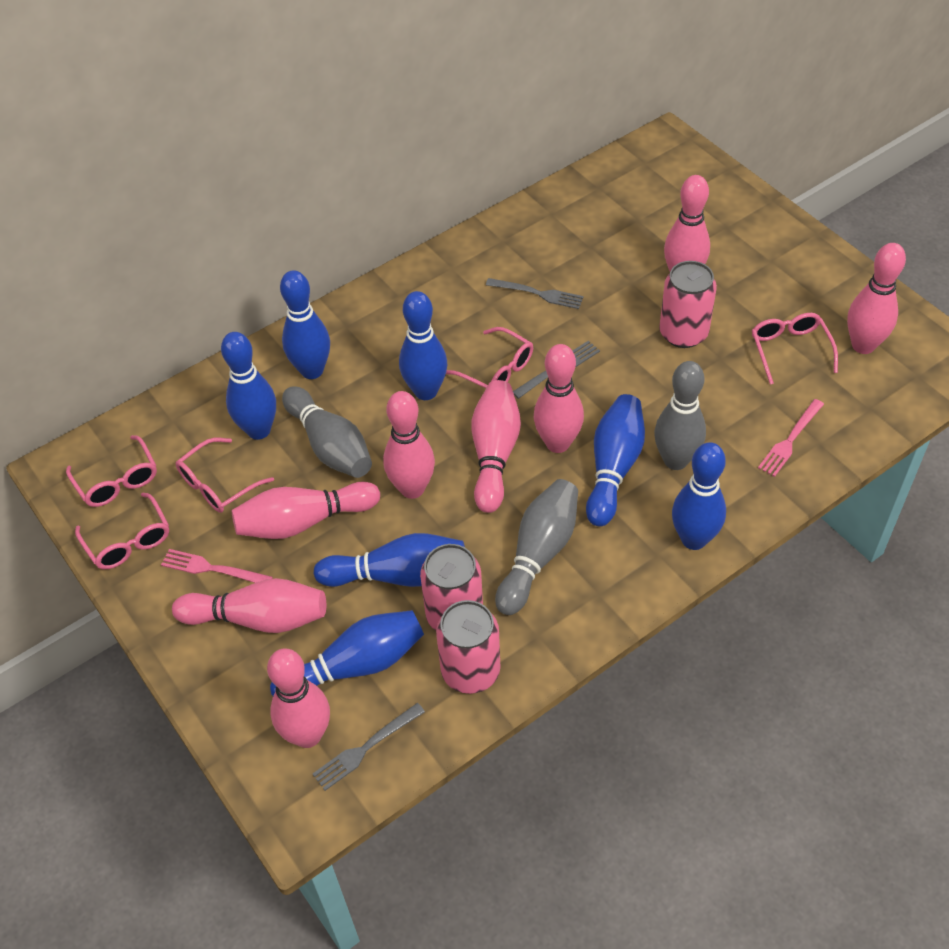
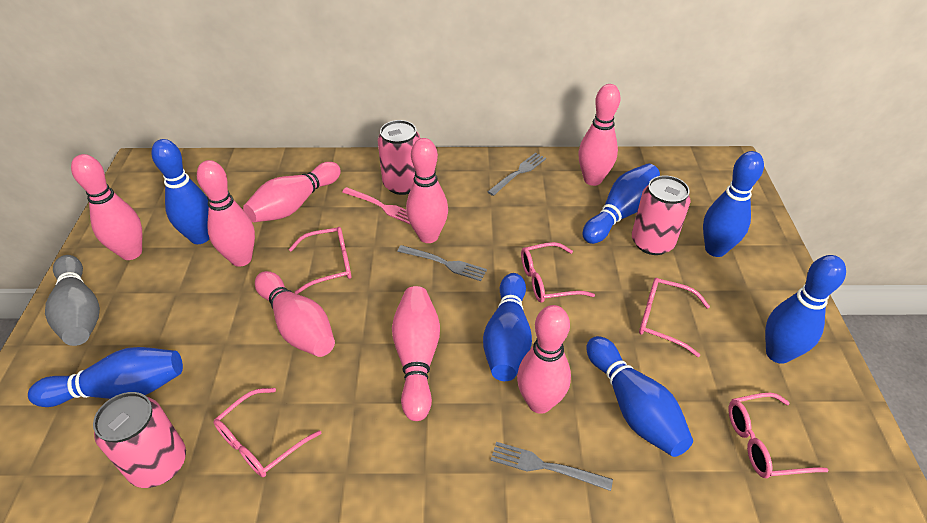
grey bowling pin: [282,386,372,478] [495,479,578,615] [654,361,706,470] = 3 -> [45,255,100,346] = 1
pink fork: [161,549,273,583] [758,399,824,477] = 2 -> [342,187,410,224] = 1

